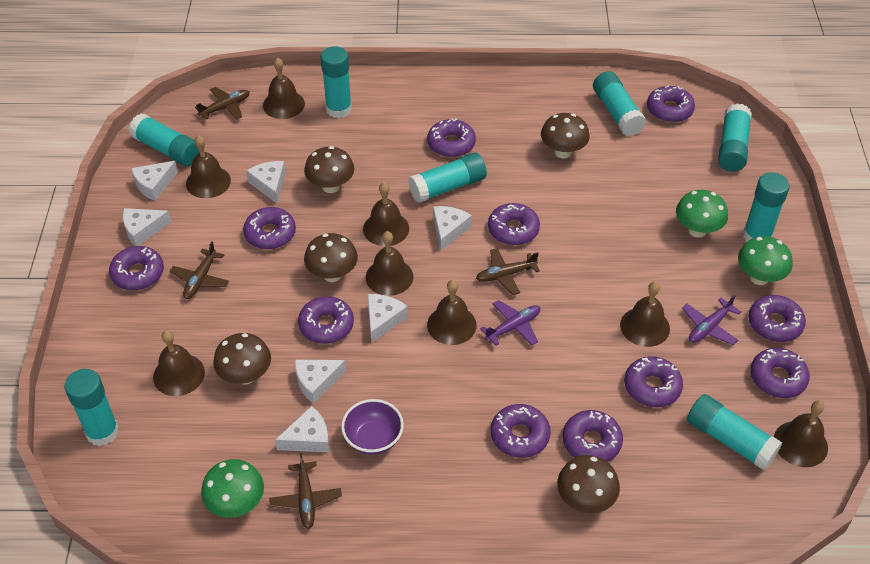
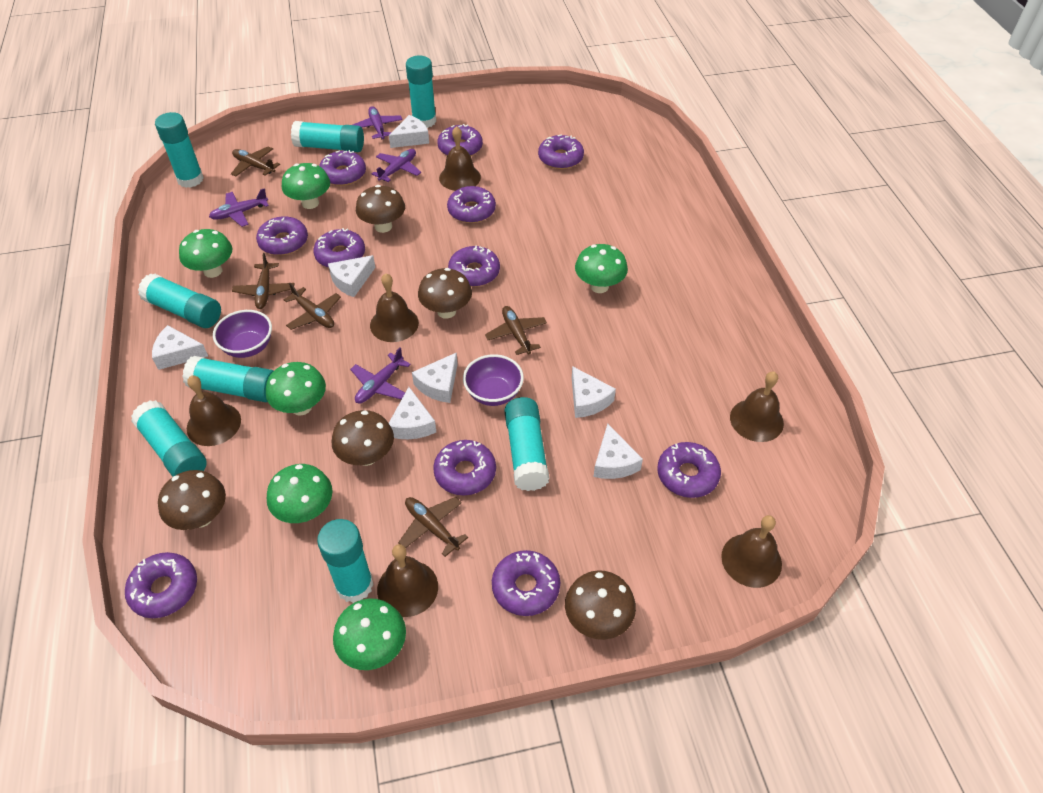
brown bell: [153,330,205,396] [186,135,231,198] [263,57,305,119] [363,183,409,246] [366,231,414,296] [427,280,477,345] [620,282,670,347] [774,400,828,467] = 8 -> [187,376,241,446] [370,273,419,342] [377,544,438,617] [439,126,481,191] [721,515,782,588] [730,371,784,442] = 6
brown plane: [170,241,229,299] [195,87,250,120] [269,453,342,529] [476,248,540,295] = 4 -> [231,146,280,177] [232,253,295,309] [284,283,341,330] [398,497,468,557] [485,306,547,355] = 5
green mushroom: [201,459,264,518] [676,190,728,238] [738,236,793,285] = 3 -> [179,229,232,278] [266,362,326,416] [267,464,332,523] [282,163,330,209] [333,598,406,670] [575,244,628,293] = 6
purple bowl: [341,399,404,455] = 1 -> [213,310,272,358] [463,354,524,406] = 2
purple plane: [480,300,540,346] [682,294,741,345] = 2 -> [209,188,269,227] [350,347,411,403] [353,106,403,139] [372,149,421,182] = 4

